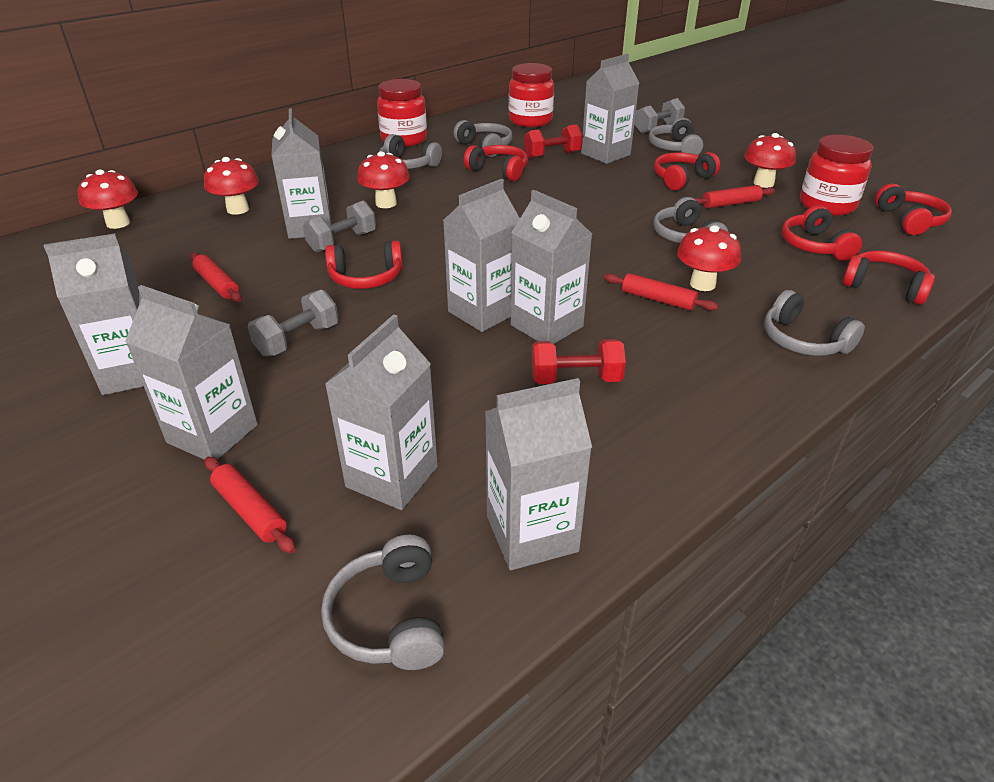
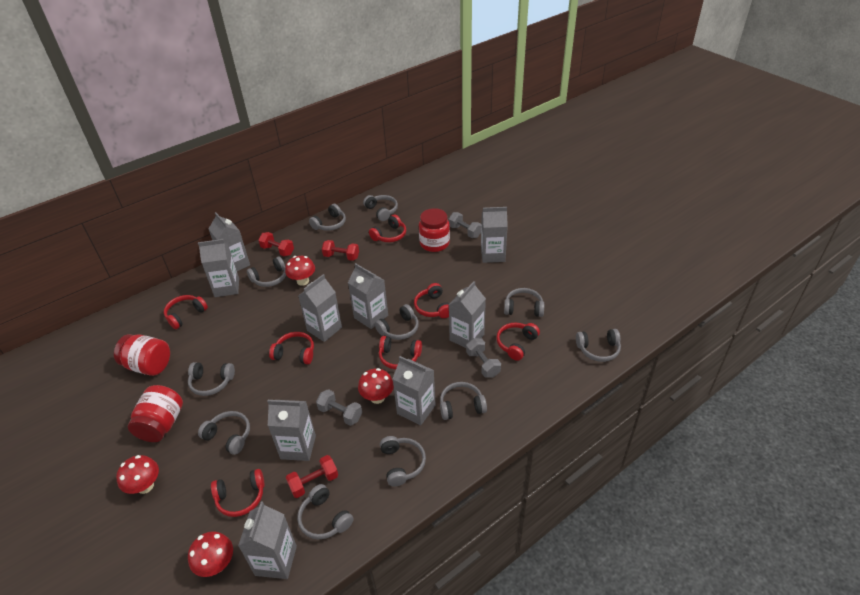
grey carton: [44,234,144,395] [125,285,258,460] [271,108,332,239] [325,314,438,510] [443,179,520,332] [485,378,592,570] [511,190,592,344] [581,54,639,164] = 8 -> [198,239,239,297] [209,212,250,271] [238,502,297,579] [267,400,316,461] [298,274,342,342] [348,263,388,329] [393,356,436,425] [449,281,486,348] [481,207,508,263] = 9
grey headphones: [321,535,445,670] [379,134,442,169] [453,120,512,157] [649,118,703,155] [653,197,728,243] [764,290,865,356] = 6 -> [188,362,235,396] [198,411,250,455] [247,256,286,287] [297,484,354,539] [309,204,346,231] [363,195,398,221] [375,304,419,340] [380,436,426,486] [440,382,487,420] [504,288,544,317] [576,329,621,362] = 11
red dumbbell: [524,124,583,159] [532,339,626,384] = 2 -> [258,232,294,256] [286,455,338,498] [322,240,359,261] = 3
red headphones: [325,241,403,289] [464,145,528,181] [654,152,721,190] [782,205,862,261] [843,251,935,305] [875,184,952,235] = 6 -> [164,295,208,329] [211,469,265,517] [269,332,314,364] [369,214,406,242] [379,336,422,369] [414,283,450,318] [496,323,540,361] = 7
red mushroom: [78,169,138,229] [204,157,259,215] [357,151,410,208] [677,225,741,291] [744,133,796,188] = 5 -> [116,455,159,494] [188,531,233,577] [285,256,315,286] [358,368,394,404] = 4
red rolling pin: [190,252,242,302] [205,457,296,553] [604,273,718,311] [694,185,775,208] = 4 -> none = 0

